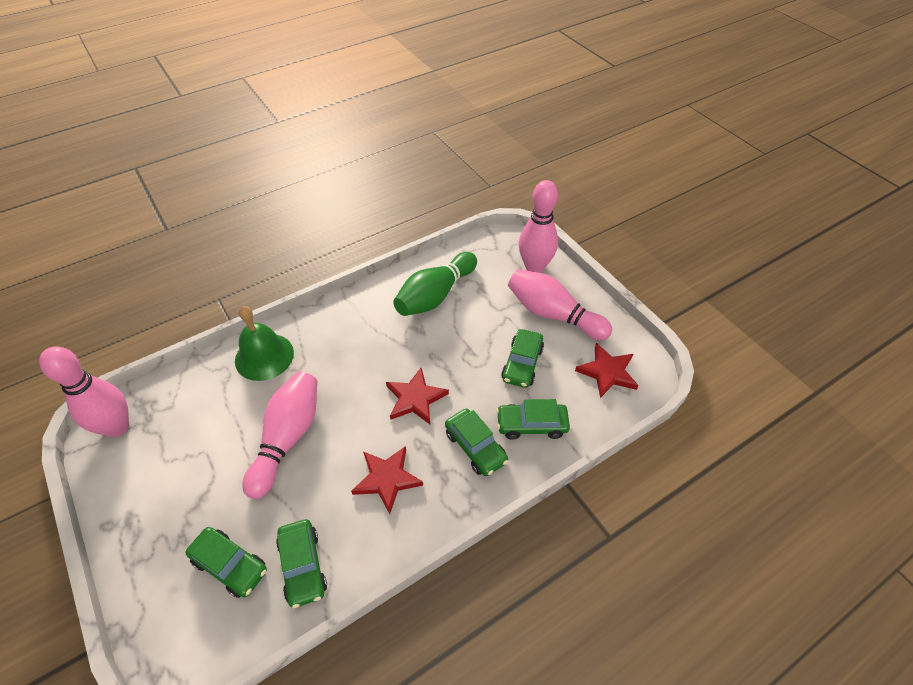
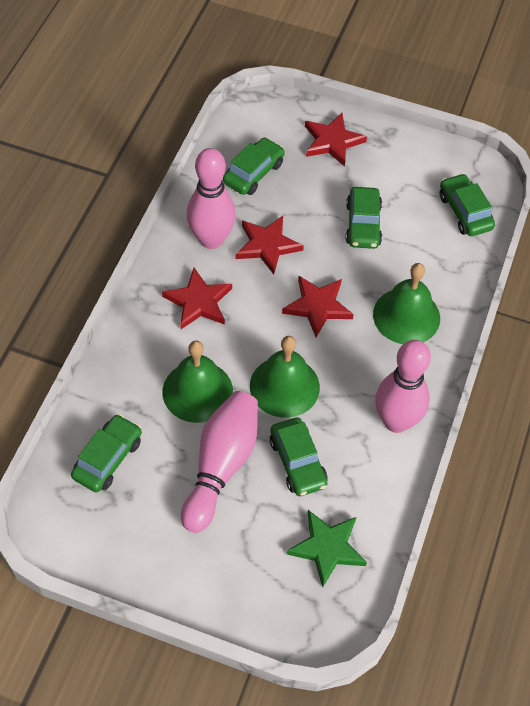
green bell: [235,306,294,381] = 1 -> [163,341,233,423] [250,336,320,418] [373,263,440,344] = 3
green bowling pin: [393,252,477,316] = 1 -> none = 0
green star: none = 0 -> [287,510,367,587] = 1
pink bowling pin: [39,346,129,437] [242,371,317,499] [508,269,612,340] [518,180,558,273] = 4 -> [181,391,258,533] [187,148,236,249] [375,340,431,433] = 3
red star: [351,446,423,514] [386,368,449,424] [575,343,639,398] = 3 -> [162,268,232,329] [236,216,304,274] [282,276,354,337] [305,113,367,167] = 4

